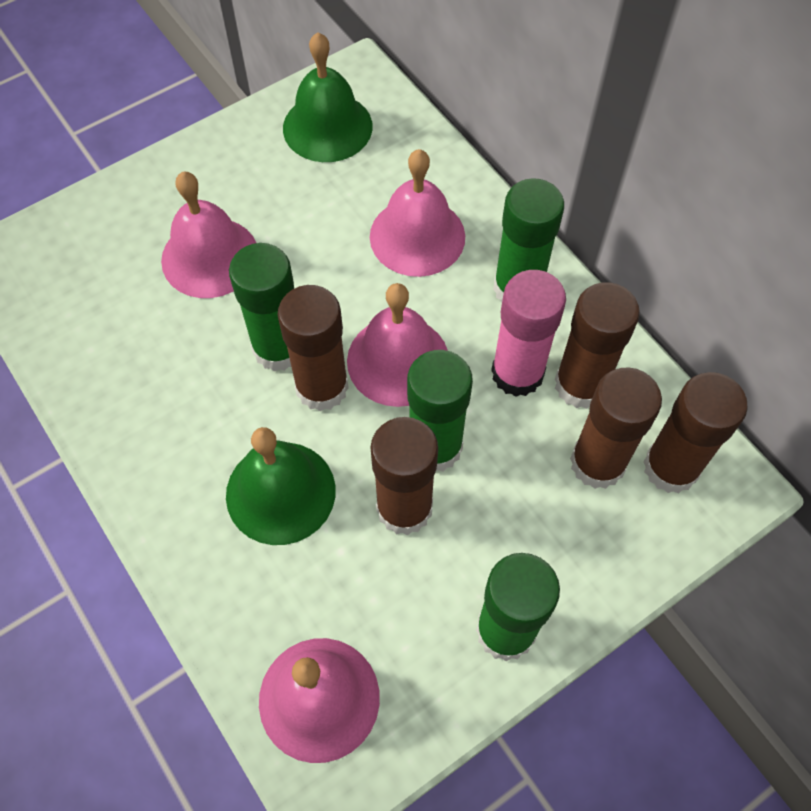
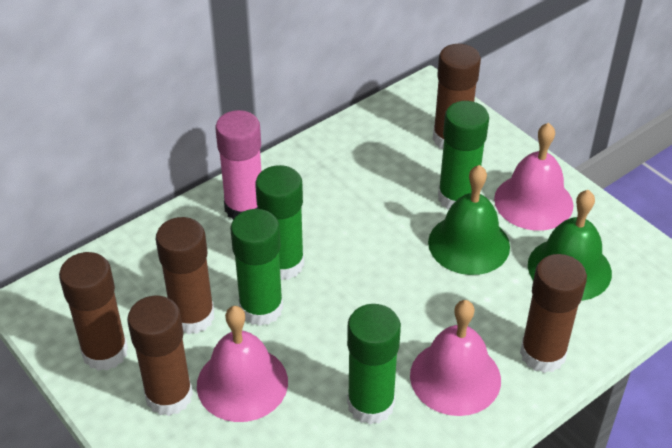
pink bell: [161,172,256,298] [259,638,380,763] [347,283,448,407] [370,149,465,277] = 4 -> [197,306,288,422] [410,300,501,416] [494,123,573,231] = 3

